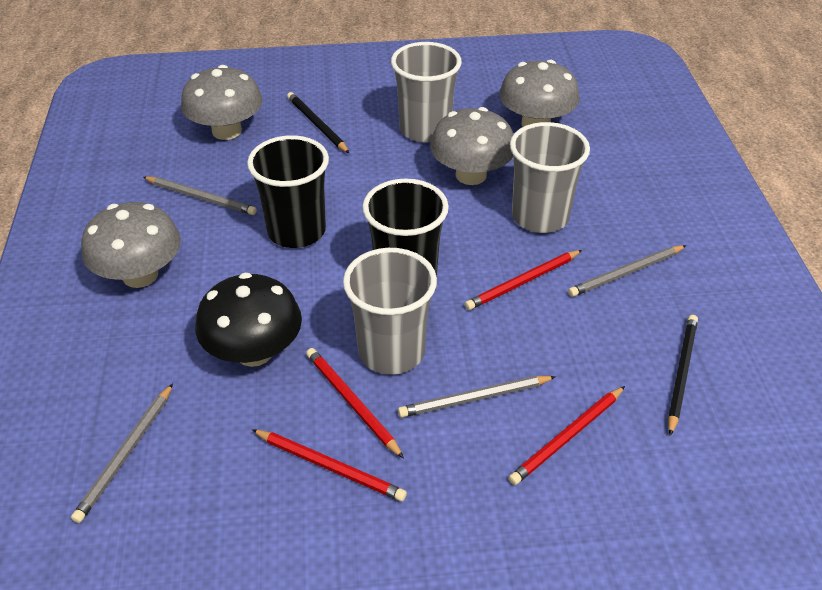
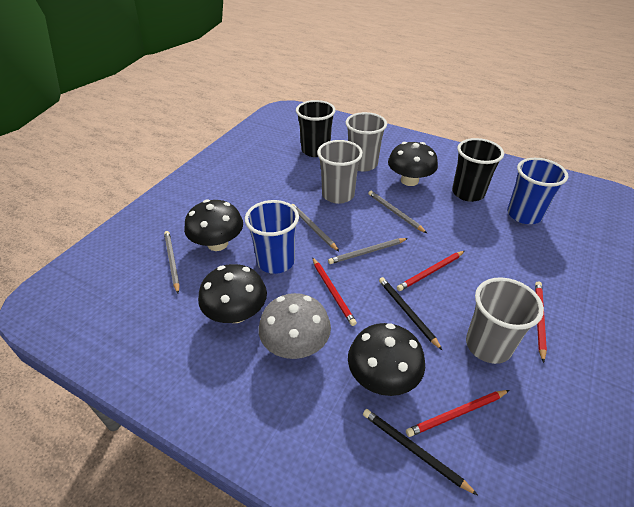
black mushroom: [195,272,302,367] = 1 -> [184,199,243,251] [198,264,267,323] [348,323,425,396] [388,142,438,186] = 4
blue cup: none = 0 -> [245,200,299,274] [507,158,568,224] = 2
grey mushroom: [81,202,181,288] [181,65,263,140] [430,107,514,185] [499,60,580,127] = 4 -> [258,293,331,359] = 1

